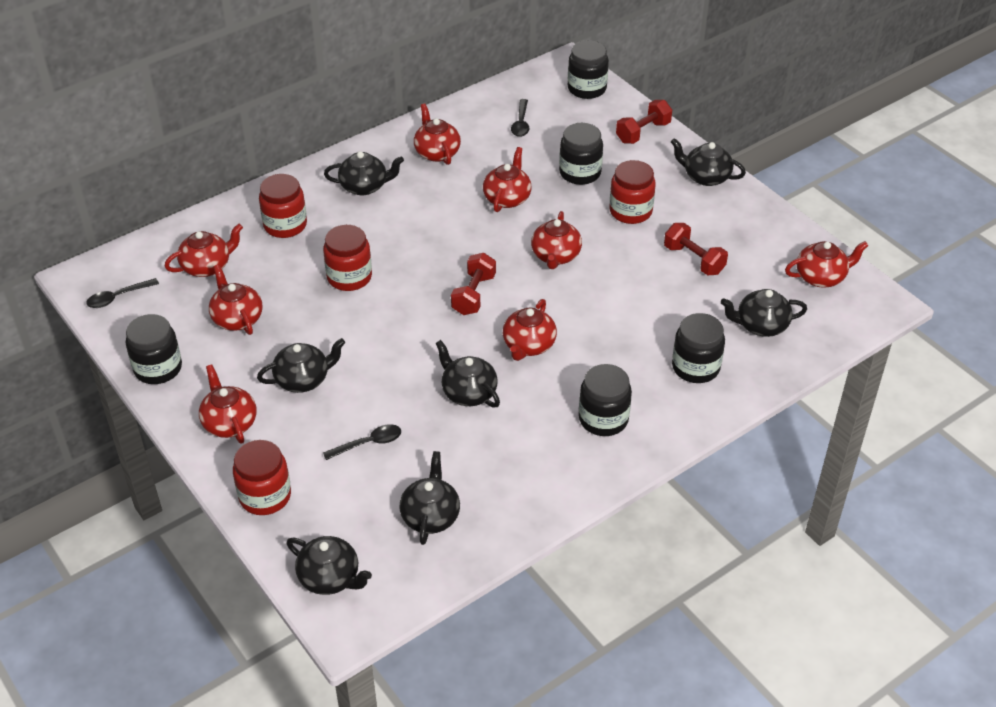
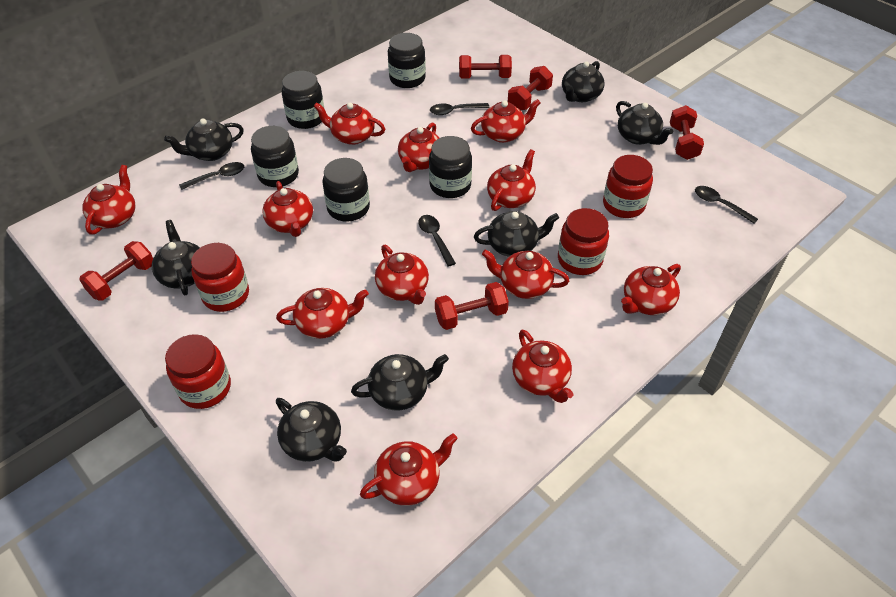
black spoon: [86,278,159,308] [323,424,401,460] [511,99,529,137] = 3 -> [179,162,244,190] [418,215,456,266] [430,103,489,115] [695,186,758,224] = 4
red dumbbell: [451,253,496,315] [616,100,672,144] [664,223,728,275] = 3 -> [79,241,153,301] [435,282,509,330] [459,55,512,79] [508,66,553,110] [670,105,704,160] = 5
red teapot: [164,224,243,277] [199,364,257,444] [209,265,263,335] [414,103,461,165] [483,147,531,212] [503,299,557,361] [531,211,582,269] [785,241,869,288] = 8 -> [82,165,136,235] [262,181,313,237] [276,288,369,339] [313,103,385,145] [360,433,458,506] [375,245,429,305] [398,123,439,172] [471,99,541,143] [482,250,569,299] [487,149,536,211] [512,330,574,403] [621,264,681,315] = 12

